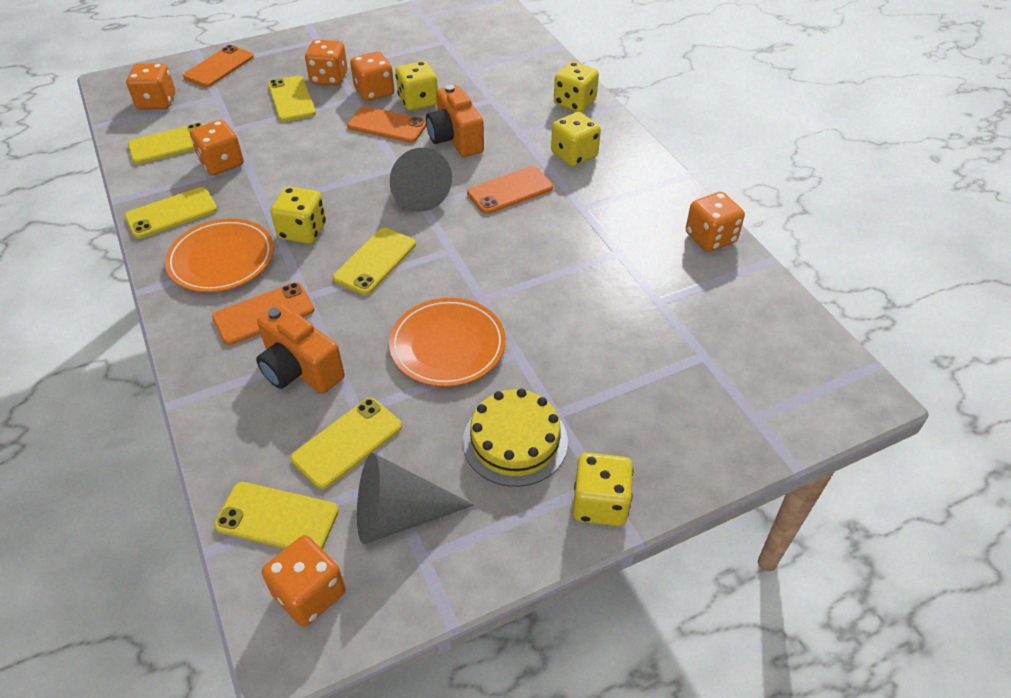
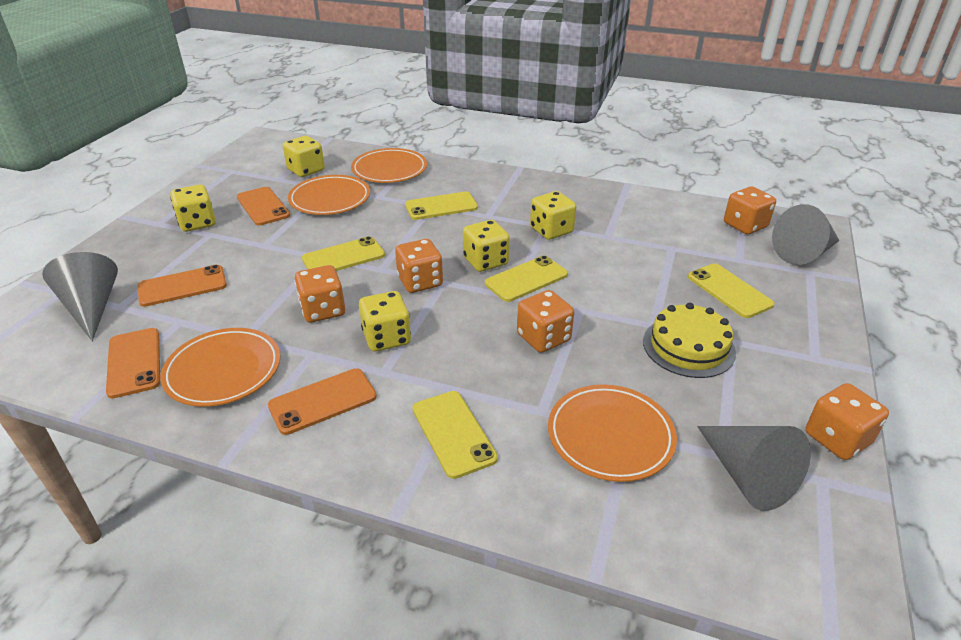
grey cone: [357,453,474,544] [390,148,452,212] = 2 -> [42,252,118,341] [697,426,811,511] [772,204,840,265] = 3
orange camera: [256,304,345,394] [426,85,484,157] = 2 -> none = 0
orange dice: [126,63,175,110] [190,120,244,175] [262,535,346,627] [305,40,348,85] [350,52,394,101] [686,192,745,252] = 6 -> [295,265,345,323] [395,239,443,293] [517,290,574,353] [724,187,776,234] [806,383,889,460] = 5
orange plate: [165,218,274,292] [389,298,506,387] = 2 -> [160,328,280,407] [288,175,370,215] [351,148,427,183] [548,384,677,482] = 4
yellow phone: [125,187,217,239] [128,123,204,164] [214,482,339,549] [268,76,316,122] [291,398,402,489] [333,228,416,295] = 6 -> [302,236,385,271] [405,192,478,220] [412,391,498,479] [485,255,568,302] [688,263,774,318] = 5

